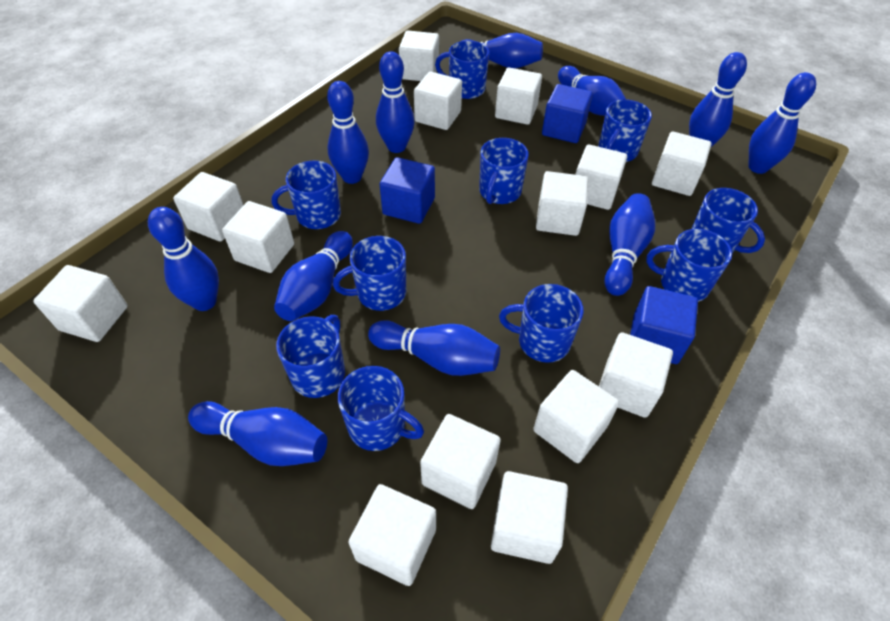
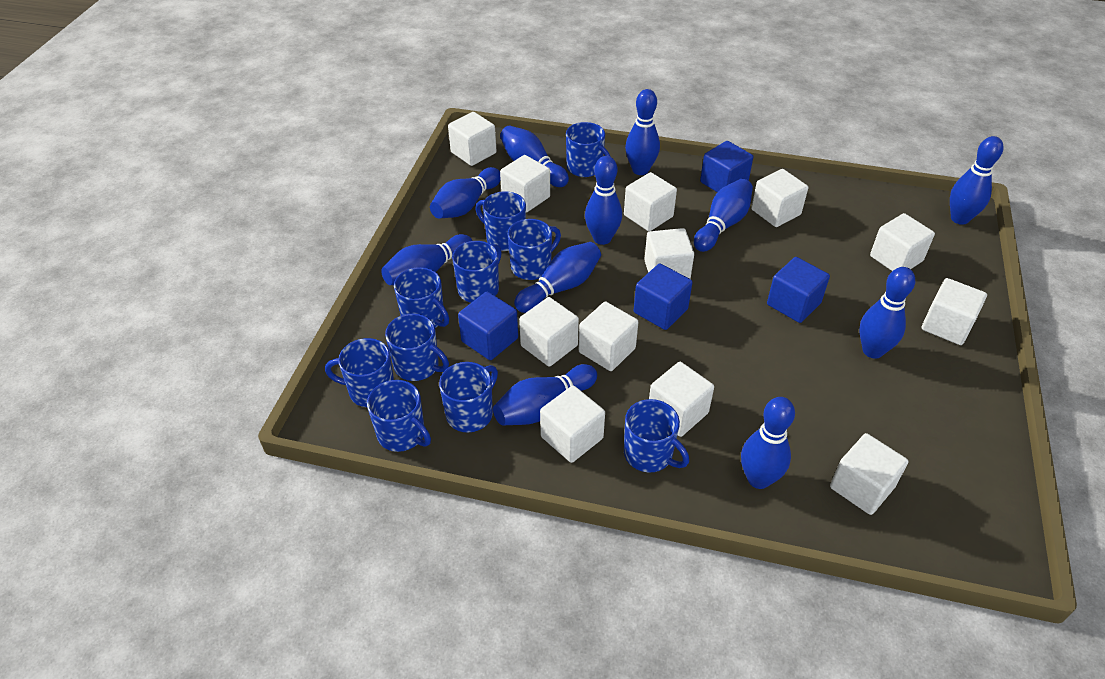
blue cube: [380,157,435,224] [542,84,593,143] [630,286,698,364] = 3 -> [458,292,518,360] [634,263,692,330] [700,141,753,192] [767,257,830,323] = 4
white cube: [33,265,128,342] [173,172,243,242] [222,201,294,273] [348,484,436,586] [399,31,439,81] [414,71,462,130] [420,414,501,509] [491,471,568,564] [495,68,542,125] [533,370,619,463] [536,171,588,236] [575,145,627,210] [599,332,673,418] [652,132,711,196] = 14 -> [448,112,496,166] [500,155,550,212] [519,297,579,367] [540,386,605,463] [579,301,638,371] [624,172,677,231] [644,228,694,279] [649,362,714,437] [751,169,808,227] [830,433,908,515] [870,213,935,271] [921,278,987,345] = 12

